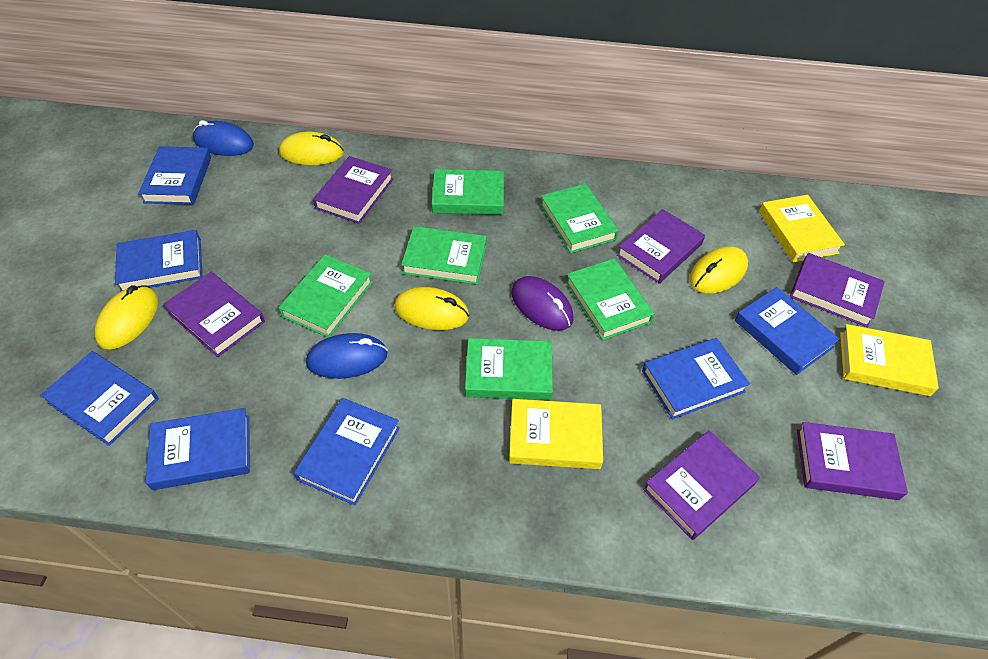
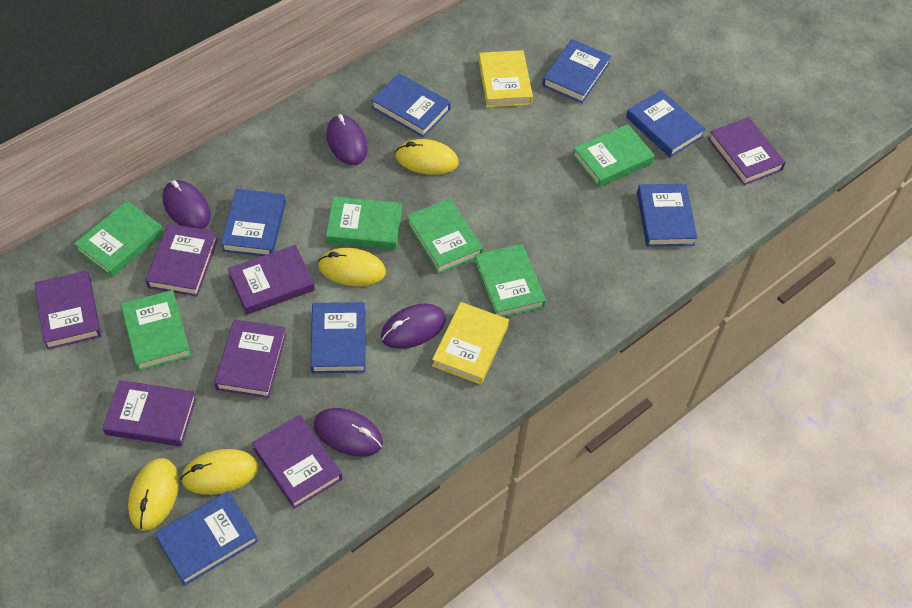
blue mouse: [193,120,254,156] [306,333,388,379] = 2 -> none = 0
purple book: [163,272,265,357] [313,156,393,224] [617,209,705,284] [643,430,760,540] [790,253,885,327] [797,422,908,500] = 6 -> [34,271,101,350] [102,380,197,447] [146,223,218,296] [214,319,287,398] [228,245,315,315] [252,415,342,509] [708,117,786,185] = 7
purple mouse: [511,276,574,331] = 1 -> [162,180,211,229] [314,408,383,457] [326,114,368,165] [381,303,446,349] = 4
yellow book: [509,399,603,469] [759,195,845,263] [840,324,939,396] = 3 -> [432,302,509,385] [479,50,533,107] = 2

